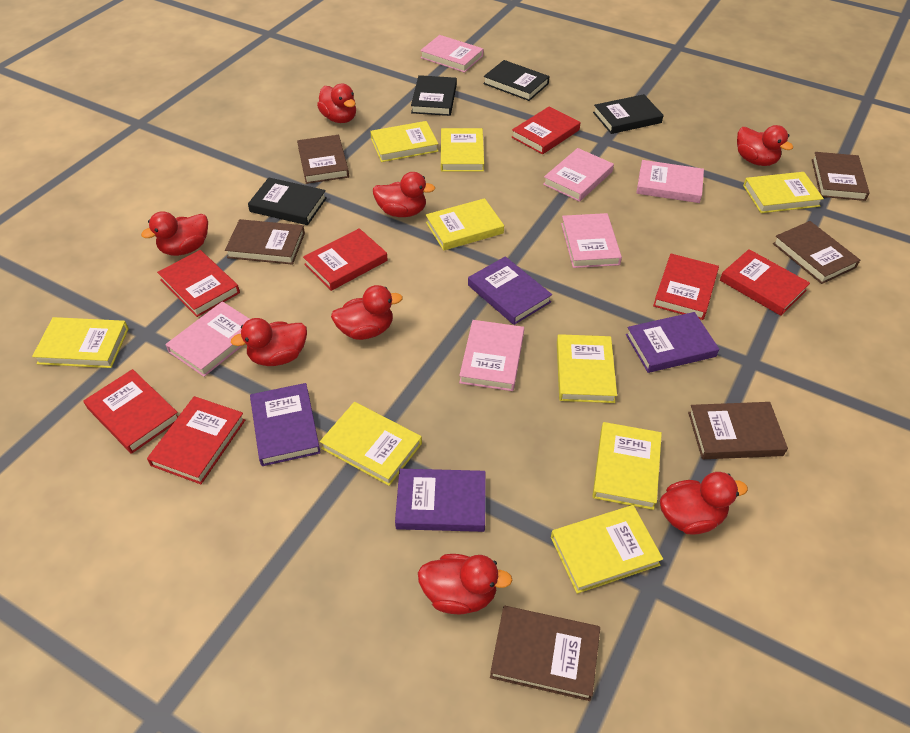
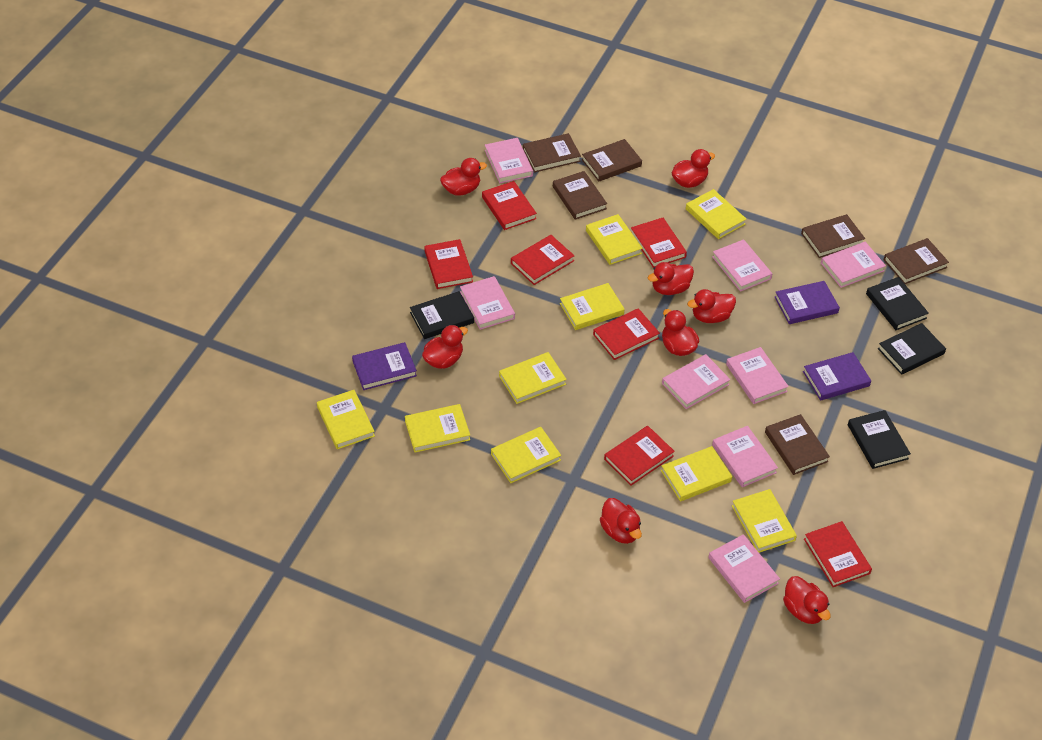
pink book: [165,301,250,377] [420,35,483,73] [459,320,524,391] [543,148,614,202] [561,213,622,268] [636,160,704,203] = 6 -> [460,276,515,330] [485,138,533,183] [662,354,731,409] [708,534,780,603] [712,239,772,292] [712,426,778,487] [726,347,789,404] [821,242,886,288] = 8
purple book: [250,383,321,466] [395,469,485,532] [468,256,552,325] [626,312,719,373] = 4 -> [352,342,417,390] [775,281,840,324] [803,352,871,401] = 3

